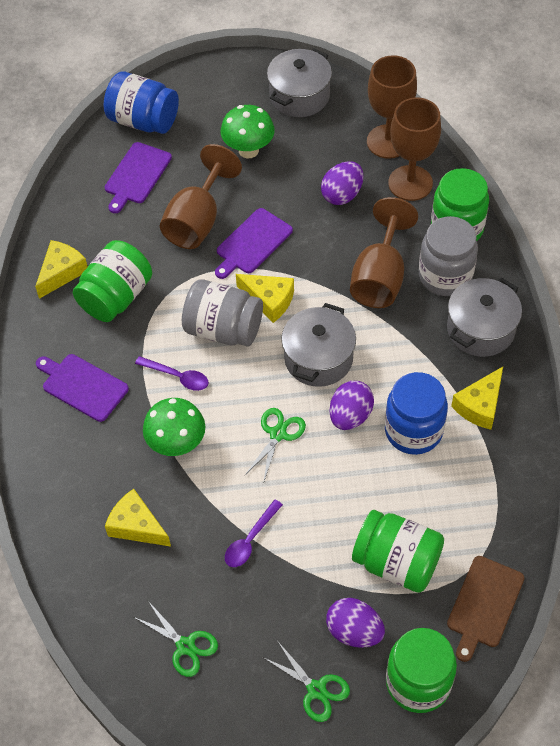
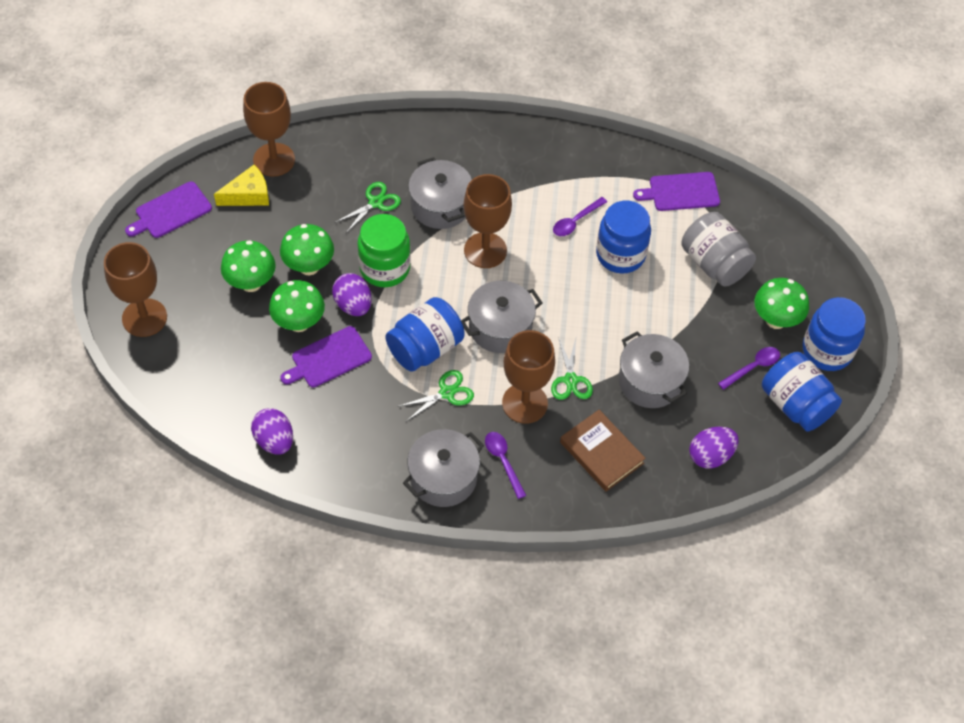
blue jar: [104,71,179,134] [385,372,448,455] = 2 -> [385,297,465,372] [596,201,651,273] [762,352,842,431] [802,297,866,371] = 4
brown book: none = 0 -> [560,410,646,492] = 1
brown cutting board: [447,556,524,662] = 1 -> none = 0
green jar: [73,240,152,322] [352,510,444,593] [386,628,457,713] [431,168,489,241] = 4 -> [358,214,411,287] = 1
green mushroom: [143,398,205,456] [221,105,275,158] = 2 -> [221,240,276,292] [269,280,325,332] [280,224,334,276] [754,278,809,329] = 4
grey jar: [182,279,263,347] [419,216,478,296] = 2 -> [682,212,756,287] = 1
grey pot: [267,48,332,117] [281,303,356,387] [447,277,522,357] = 3 -> [403,429,484,507] [408,157,472,229] [461,281,542,353] [618,331,689,408] = 4
purple spoon: [135,356,209,391] [225,500,283,567] = 2 -> [485,432,527,499] [553,197,607,236] [718,347,780,390] = 3
yellow cheese: [35,240,88,299] [105,489,171,547] [236,274,294,323] [451,367,503,430] = 4 -> [214,165,269,206] = 1

